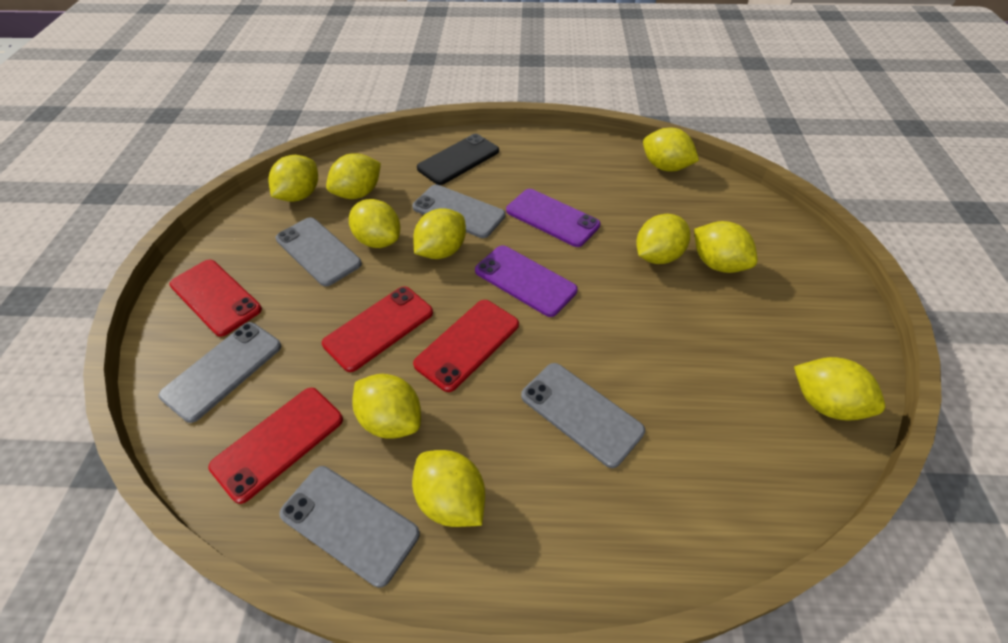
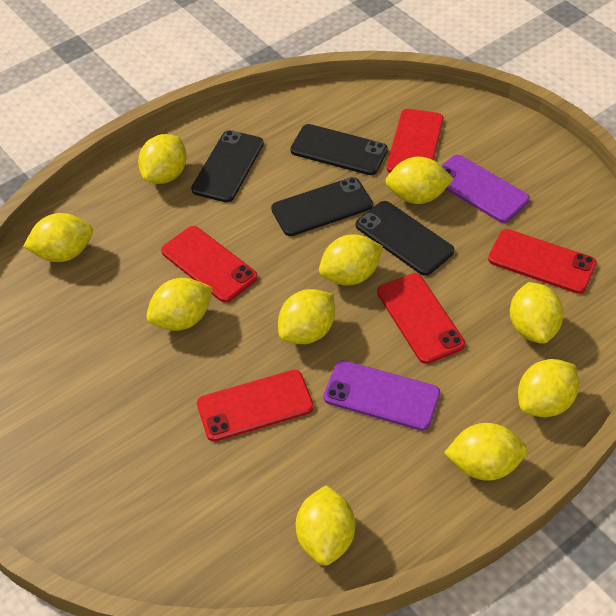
black phone: [417,134,499,185] = 1 -> [191,130,264,202] [271,177,373,236] [290,124,388,175] [356,201,454,276] = 4
grey phone: [159,322,281,423] [275,217,362,286] [279,466,420,588] [412,185,505,238] [521,363,645,468] = 5 -> none = 0
red phone: [169,260,262,337] [208,388,343,504] [322,286,433,372] [413,300,519,392] = 4 -> [161,226,258,303] [197,370,314,442] [377,273,465,364] [387,109,444,173] [488,229,597,294] = 5

